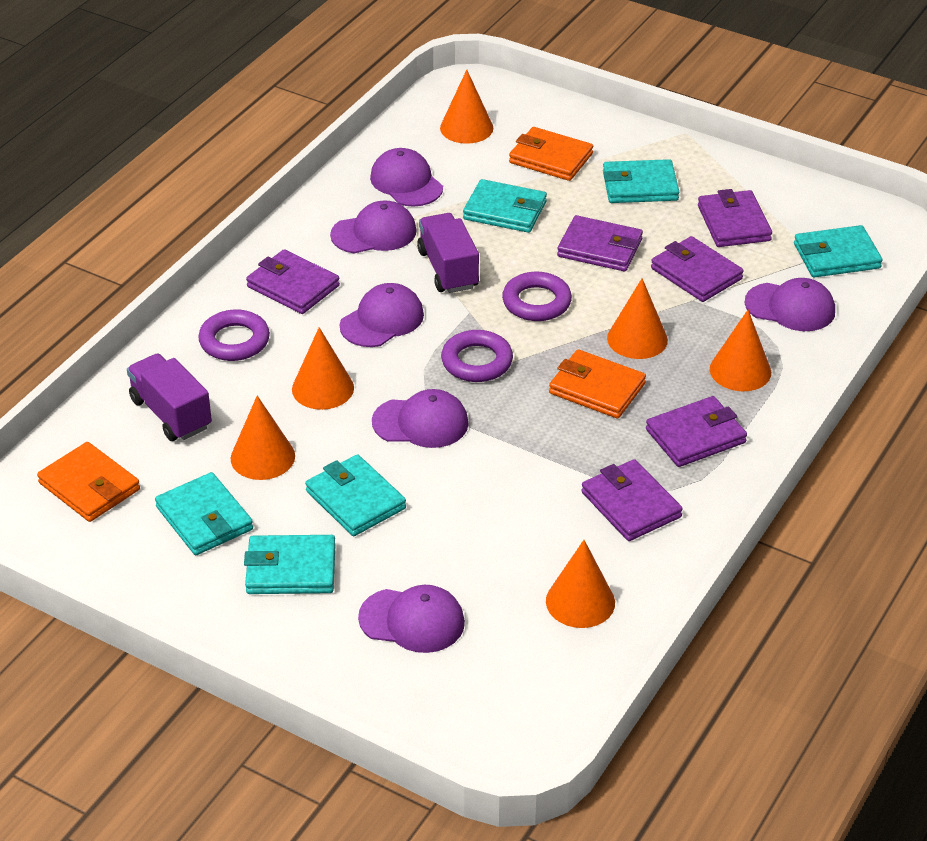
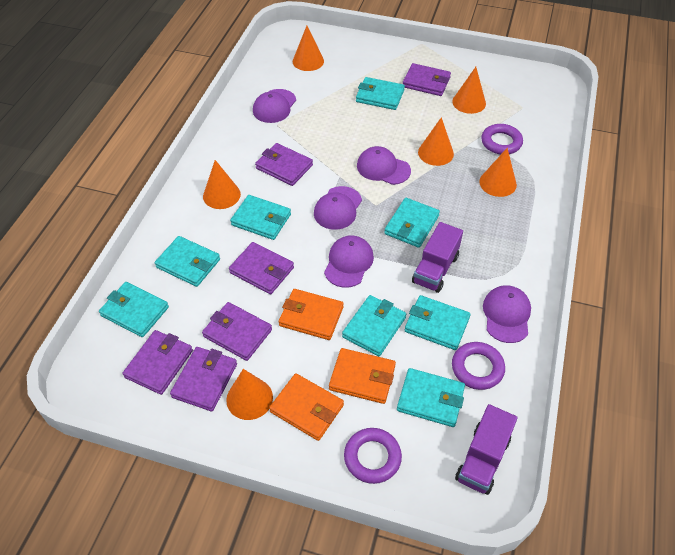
purple cap: [330,200,417,254] [340,283,424,347] [358,585,465,653] [370,148,443,206] [372,389,469,448] [745,278,835,331] = 6 -> [253,89,296,123] [314,186,362,230] [324,235,374,288] [357,146,411,185] [483,285,531,343] = 5
turquoise wallet: [155,472,253,555] [244,535,336,594] [305,454,406,536] [463,179,547,233] [603,159,679,203] [794,225,882,277] = 6 -> [99,282,169,337] [155,236,220,287] [230,195,291,240] [342,295,406,356] [356,77,405,110] [384,198,440,248] [397,368,465,427] [405,295,470,350] = 8

